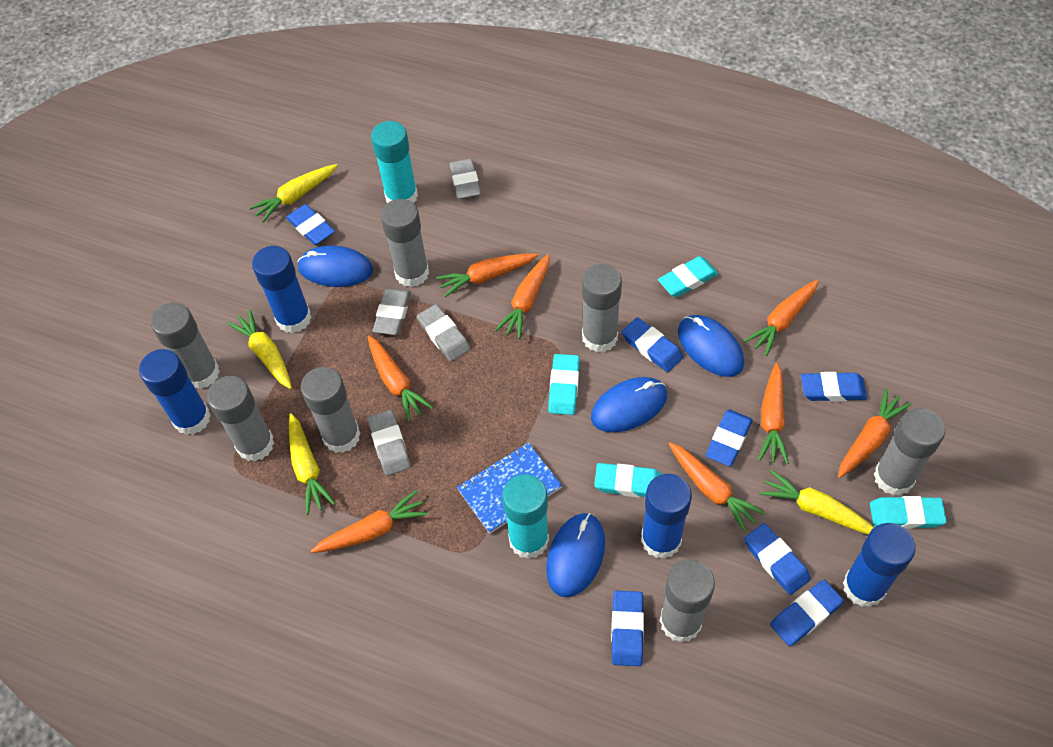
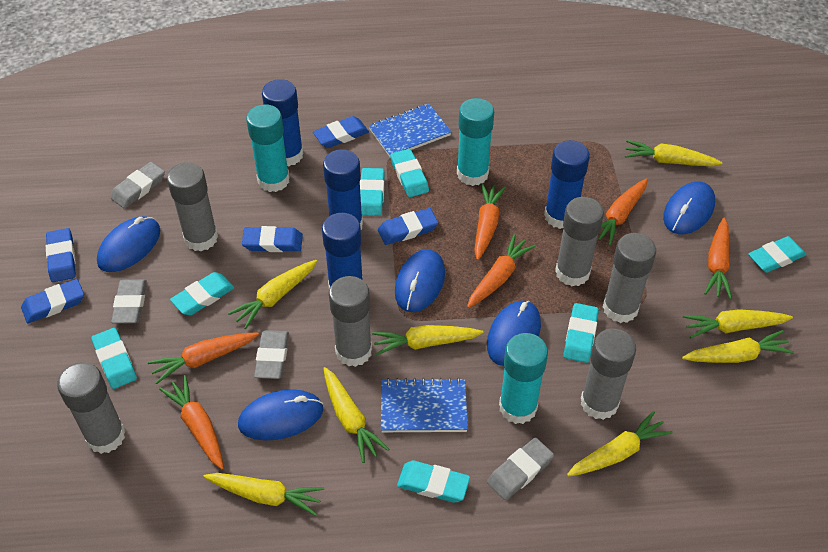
blue eraser: [286,204,335,245] [611,591,644,666] [622,317,683,372] [706,409,753,466] [744,523,810,595] [770,580,844,646] [801,372,867,402] = 7 -> [21,279,84,324] [46,228,76,282] [242,226,303,252] [313,116,369,148] [378,208,438,245] = 5
blue mouse: [297,246,373,287] [546,513,605,597] [591,377,667,432] [678,315,744,377] = 4 -> [97,216,160,272] [238,389,323,440] [395,249,445,312] [487,300,541,366] [663,182,715,234] = 5
blue notebook: [457,443,562,534] = 1 -> [369,104,451,158] [381,378,468,432] = 2
grey glue stick: [151,303,220,389] [207,376,274,462] [301,367,361,453] [380,199,429,287] [582,264,622,353] [660,560,715,643] [874,408,945,496] = 7 -> [57,362,125,454] [167,162,218,251] [329,276,372,367] [555,197,604,286] [581,329,636,420] [603,233,656,323] = 6
orange carrot: [311,490,428,553] [368,336,433,422] [436,253,538,297] [495,254,550,339] [668,442,765,533] [744,280,819,356] [758,363,789,464] [838,389,912,478] = 8 -> [148,332,259,384] [159,375,224,469] [467,234,536,308] [474,183,506,260] [598,178,648,246] [704,218,732,299] = 6
turquoise eraser: [548,354,580,415] [594,463,662,498] [658,256,718,297] [870,496,947,529] = 4 -> [91,328,137,389] [170,272,234,315] [360,168,384,216] [390,149,429,197] [397,461,470,503] [563,303,599,363] [748,236,806,273] = 7
turquoise glue stick: [371,121,418,204] [502,474,549,559] = 2 -> [246,104,290,192] [457,98,494,186] [499,333,548,424] = 3
yellow carrot: [227,309,292,389] [249,164,338,223] [289,413,335,515] [760,470,874,534] = 4 -> [203,473,324,516] [228,260,317,329] [323,367,389,463] [372,325,483,356] [567,411,673,477] [625,140,722,166] [682,330,794,363] [683,309,793,338] = 8

